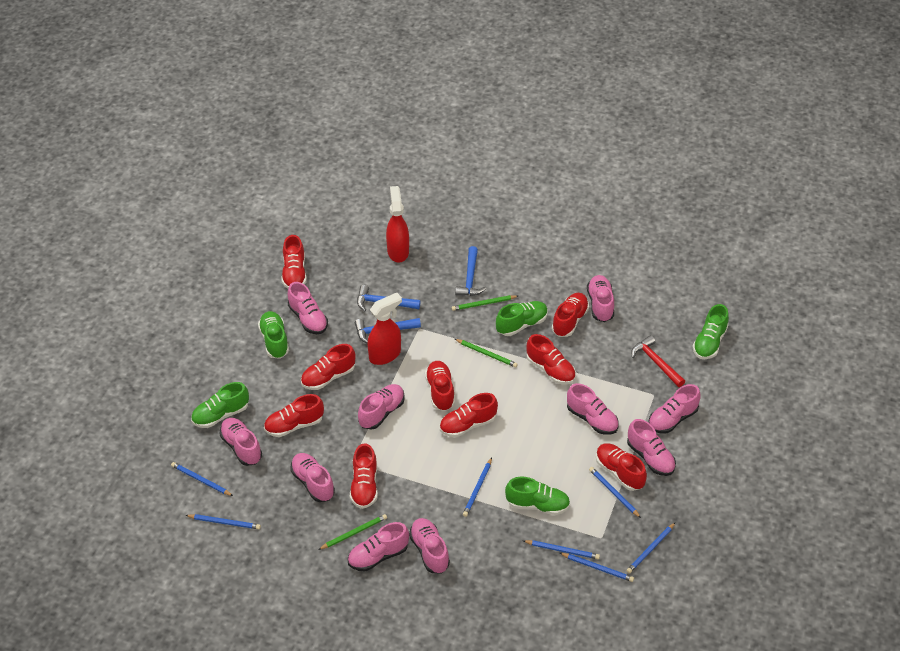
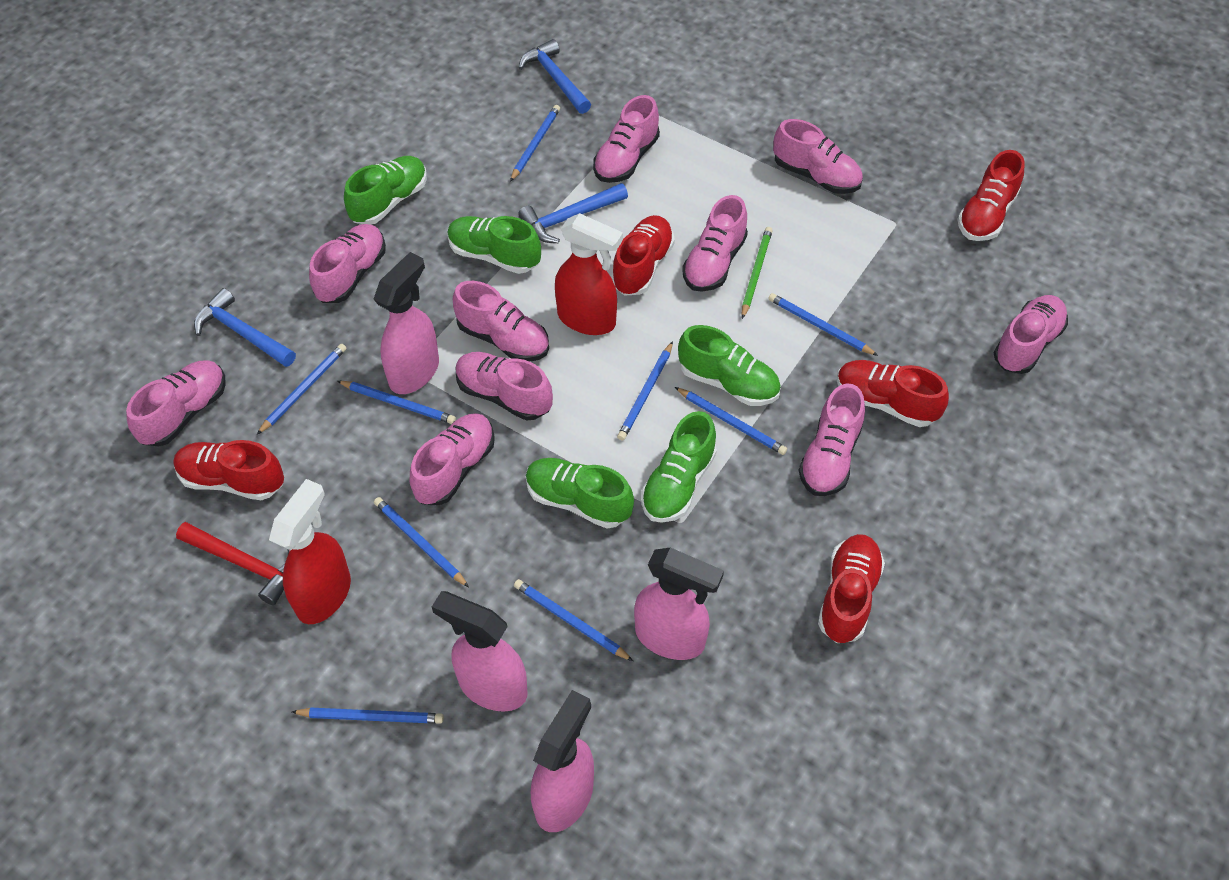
blue pencil: [171,462,233,496] [186,514,261,529] [463,457,492,517] [524,540,600,559] [560,553,634,582] [589,467,641,518] [626,522,676,574] = 7 -> [257,344,346,435] [292,708,444,724] [337,381,456,424] [374,497,469,587] [510,105,560,182] [514,579,633,661] [617,341,673,441] [675,387,787,455] [768,293,878,356] = 9
green pencil: [318,514,387,550] [452,295,518,311] [455,339,518,367] = 3 -> [742,227,773,319] = 1
pink spray bottle: none = 0 -> [374,252,439,394] [432,591,527,712] [531,690,594,832] [634,547,724,660] = 4
red shoe: [264,394,324,437] [282,235,307,289] [301,344,355,390] [350,443,378,509] [425,361,455,411] [440,393,498,437] [526,334,576,384] [552,293,589,337] [596,443,647,491] = 9 -> [173,440,284,500] [611,215,675,296] [818,534,885,643] [837,360,949,427] [957,150,1025,241] = 5

